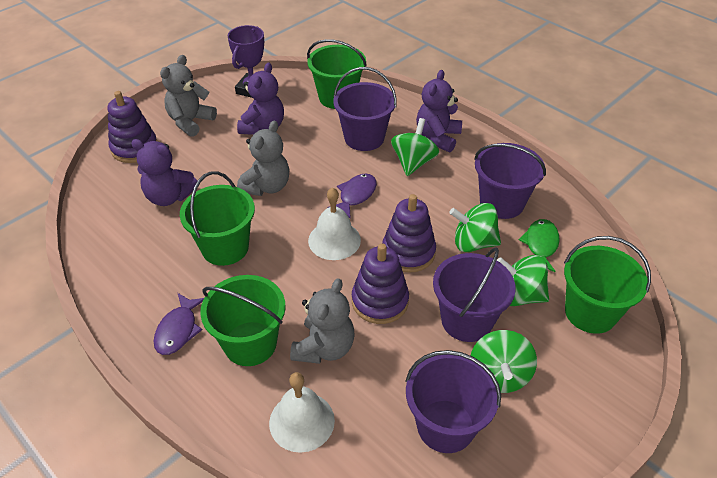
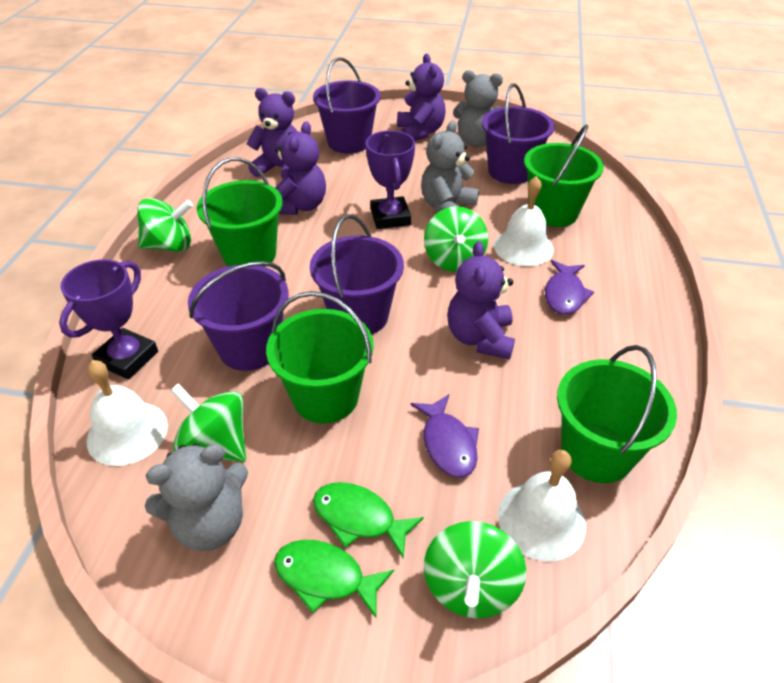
green fish: [519,219,560,272] = 1 -> [274,540,394,618] [313,482,424,558] = 2
purple stacking toy: [108,91,157,163] [352,243,409,324] [382,194,436,273] = 3 -> none = 0
purple teddy bear: [131,139,197,206] [237,63,284,135] [416,70,462,152] = 3 -> [246,88,300,179] [275,121,326,215] [397,53,446,141] [447,241,515,360] = 4
purple trophy: [228,25,264,98] = 1 -> [59,259,158,379] [366,130,415,229] = 2
white bell: [269,372,335,453] [308,187,361,260] = 2 -> [86,360,168,466] [494,176,554,266] [498,450,586,561] = 3

